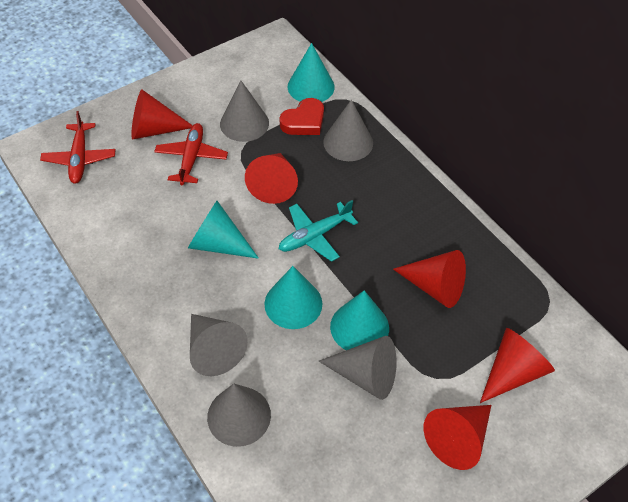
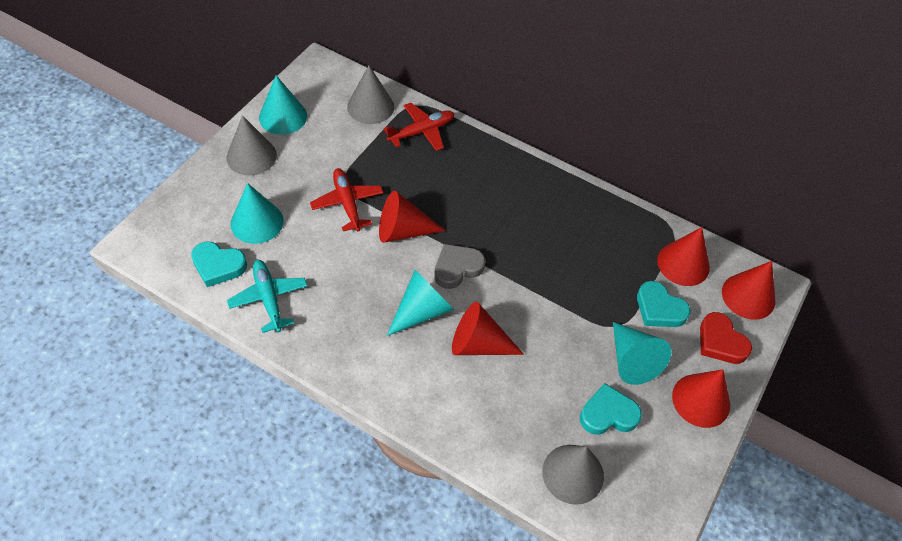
grey cone: [190,314,248,376] [207,384,271,447] [220,80,269,142] [319,336,397,400] [323,100,373,161] = 5 -> [227,115,277,176] [347,66,394,124] [543,445,604,505] = 3
grey heart: none = 0 -> [434,244,485,289] = 1
turquoise heart: none = 0 -> [191,241,247,287] [580,383,642,435] [637,281,690,327] = 3

